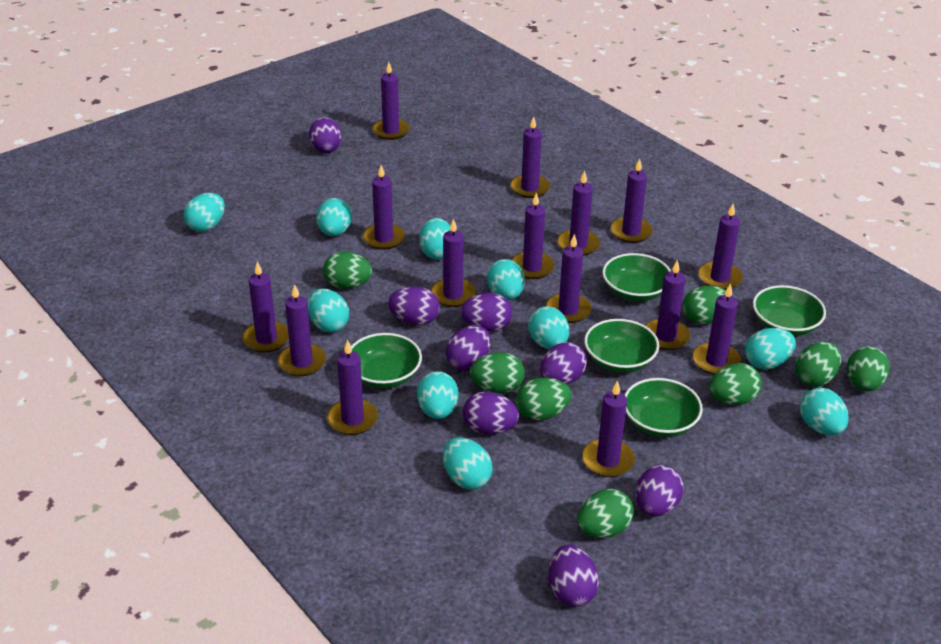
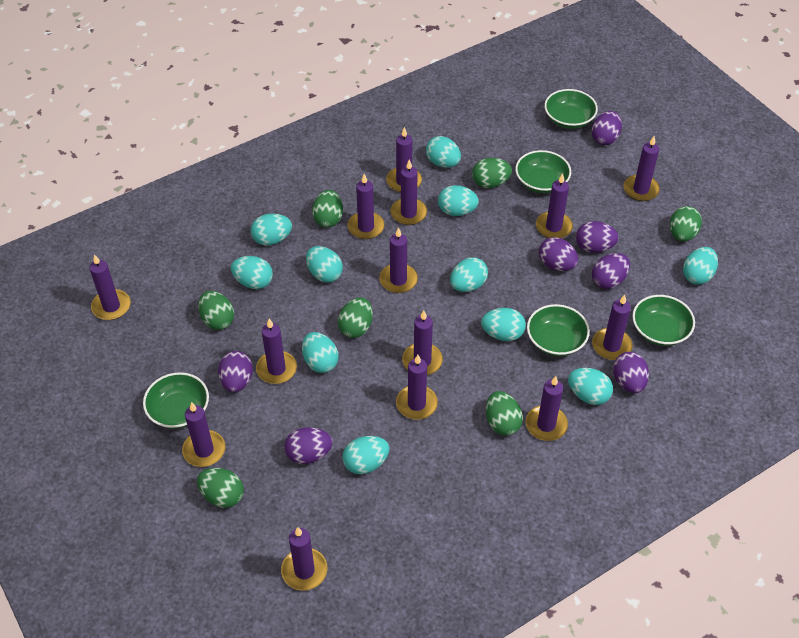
green egg: [323,251,372,289] [470,352,525,393] [516,378,572,420] [577,489,634,538] [683,286,726,324] [709,363,762,405] [795,341,841,387] [847,346,890,391] = 8 -> [197,468,244,508] [198,291,234,330] [312,190,343,228] [338,297,373,338] [472,158,512,188] [486,391,523,436] [670,206,702,242] = 7
purple candle: [242,262,289,352] [277,284,326,376] [327,340,378,435] [363,165,405,250] [372,62,410,140] [431,219,476,307] [510,116,550,198] [512,192,554,279] [546,234,592,323] [557,171,600,256] [582,380,635,477] [611,159,653,243] [645,260,690,350] [693,283,741,375] [698,203,743,290] = 15 -> [89,254,131,320] [182,402,225,467] [256,319,297,384] [281,527,327,591] [348,174,384,239] [379,227,418,293] [386,127,422,192] [391,159,427,225] [396,355,438,419] [402,310,443,375] [526,376,568,441] [536,173,573,238] [592,295,633,360] [624,136,660,201] = 14
purple egg: [309,117,341,153] [388,286,440,325] [446,325,491,371] [461,293,512,331] [463,392,519,434] [540,342,587,384] [549,545,599,607] [636,465,684,516] = 8 -> [218,351,253,392] [284,428,332,464] [539,237,578,271] [576,221,619,253] [591,111,622,145] [592,253,630,289] [613,352,649,393] = 7
turquoise egg: [184,193,225,232] [307,288,349,332] [316,198,352,236] [417,371,459,419] [419,218,451,260] [443,438,493,490] [487,259,525,300] [528,306,569,349] [745,328,796,369] [800,388,849,435] = 10 -> [231,256,273,289] [251,213,292,246] [302,332,338,373] [306,246,343,283] [343,436,389,474] [426,136,461,168] [438,185,479,216] [450,257,488,292] [481,308,526,341] [568,368,613,405] [683,247,718,284] = 11

